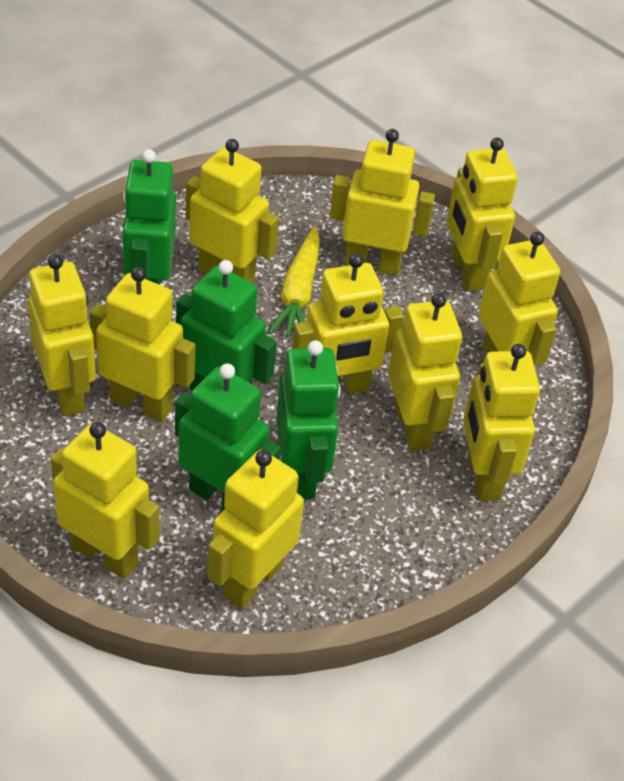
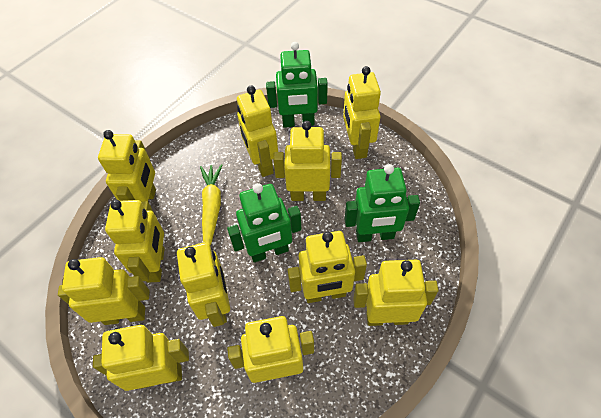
green robot: [123,149,176,285] [175,363,281,510] [176,260,277,391] [276,340,341,499] = 4 -> [227,183,302,262] [266,42,328,128] [345,164,420,242] = 3

